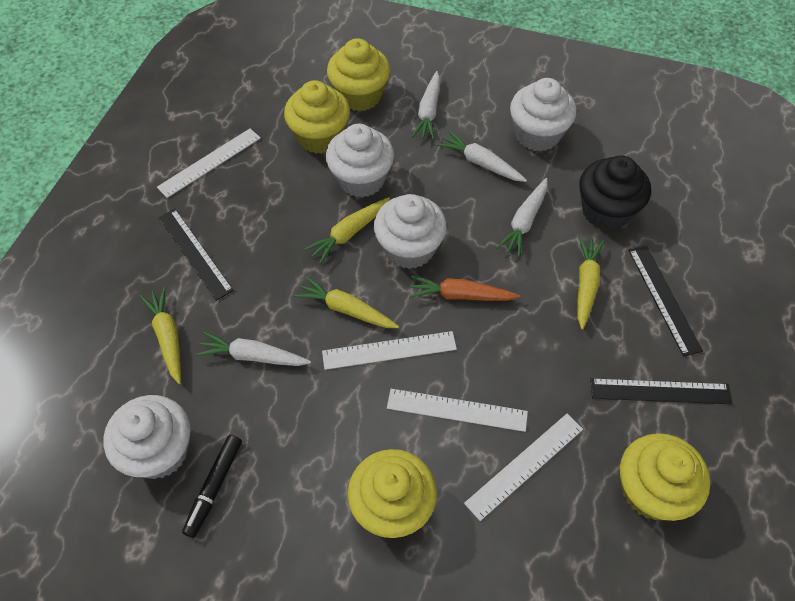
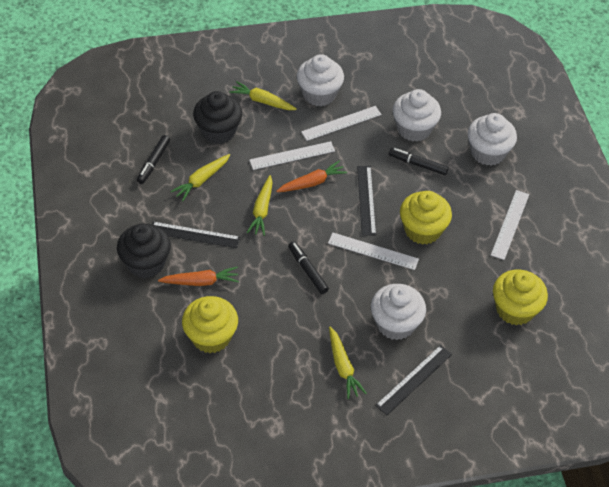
black cupcake: [579,155,651,230] = 1 -> [117,224,171,278] [193,91,242,144] = 2
black marker: [182,435,242,538] = 1 -> [137,135,170,184] [288,241,329,294] [389,148,449,175] = 3
orange carrot: [409,275,520,301] = 1 -> [158,267,239,286] [276,161,347,192] = 2
white carrot: [196,332,311,366] [412,71,440,140] [437,131,527,182] [496,178,548,257] = 4 -> none = 0
yellow cupcake: [284,80,350,154] [327,38,390,111] [348,449,437,538] [620,433,711,521] = 4 -> [182,296,238,353] [400,191,452,245] [493,270,548,326] = 3

